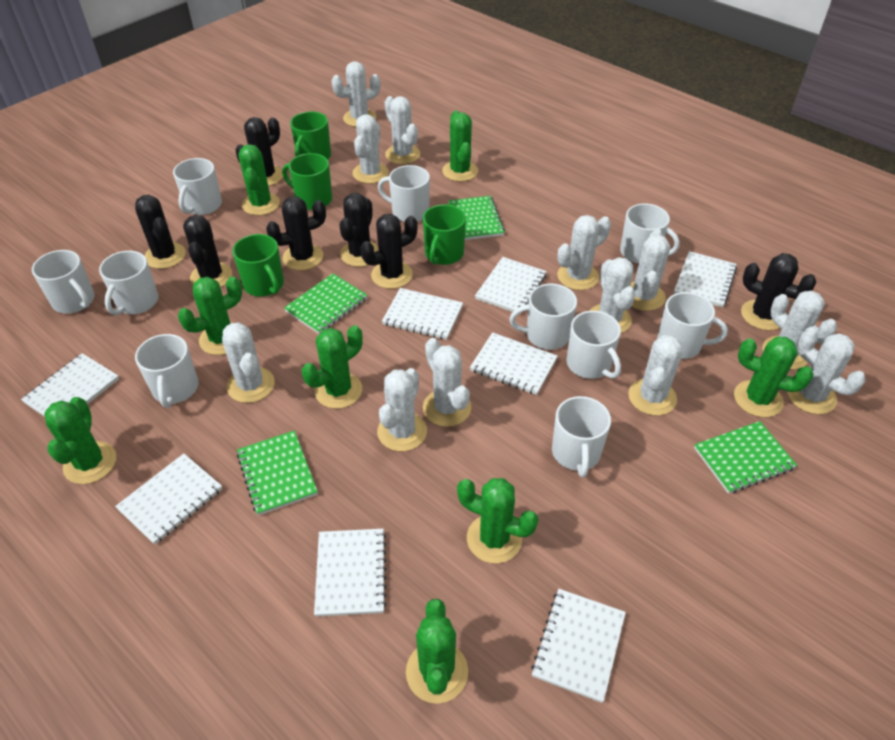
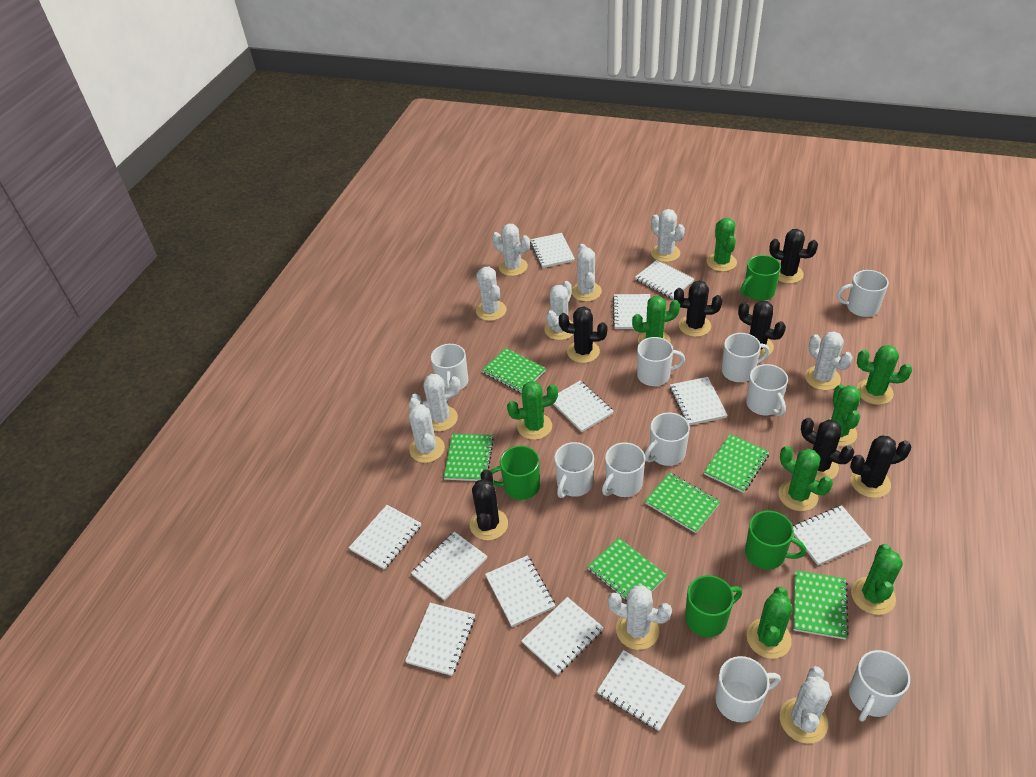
green notebook: [237,431,318,516] [284,274,368,334] [448,196,505,240] [694,421,797,494] = 4 -> [443,434,494,481] [482,348,546,393] [587,538,667,601] [645,473,721,533] [704,434,769,493] [793,570,849,640] = 6
white cactus: [222,323,275,403] [332,61,381,127] [352,114,389,184] [377,368,427,451] [385,96,420,164] [423,338,471,427] [557,215,611,290] [589,257,635,333] [628,335,683,416] [630,229,670,311] [762,290,837,370] [787,329,865,414] = 12 -> [409,398,445,463] [410,374,461,432] [476,267,506,321] [492,224,530,276] [544,281,574,340] [571,244,602,302] [608,585,672,650] [651,209,685,262] [780,666,832,744] [805,331,853,390] = 10
white notebook: [21,353,119,417] [115,453,222,545] [314,529,387,617] [382,288,463,340] [470,332,558,395] [475,257,547,314] [531,589,626,703] [674,251,737,308] = 8 -> [349,505,421,570] [405,603,475,676] [411,532,487,601] [485,555,555,627] [521,597,604,675] [530,233,575,268] [553,381,614,432] [597,650,685,731] [613,294,650,329] [635,260,694,299] [670,377,728,425] [793,505,872,566] = 12

